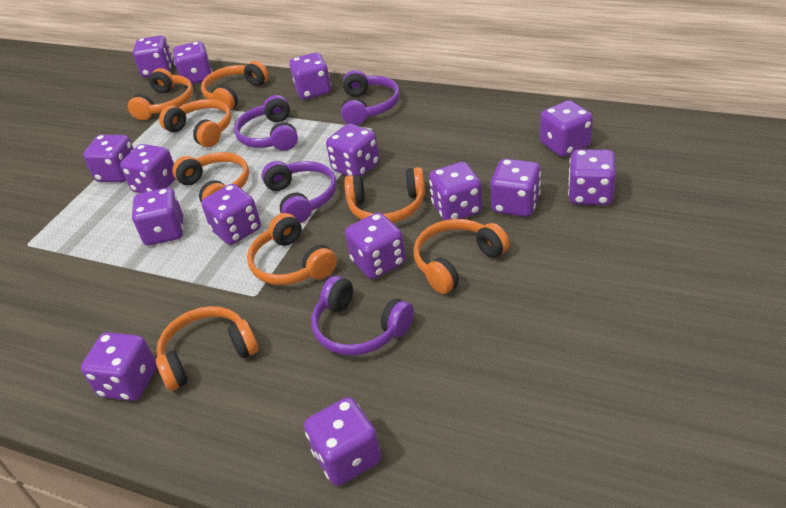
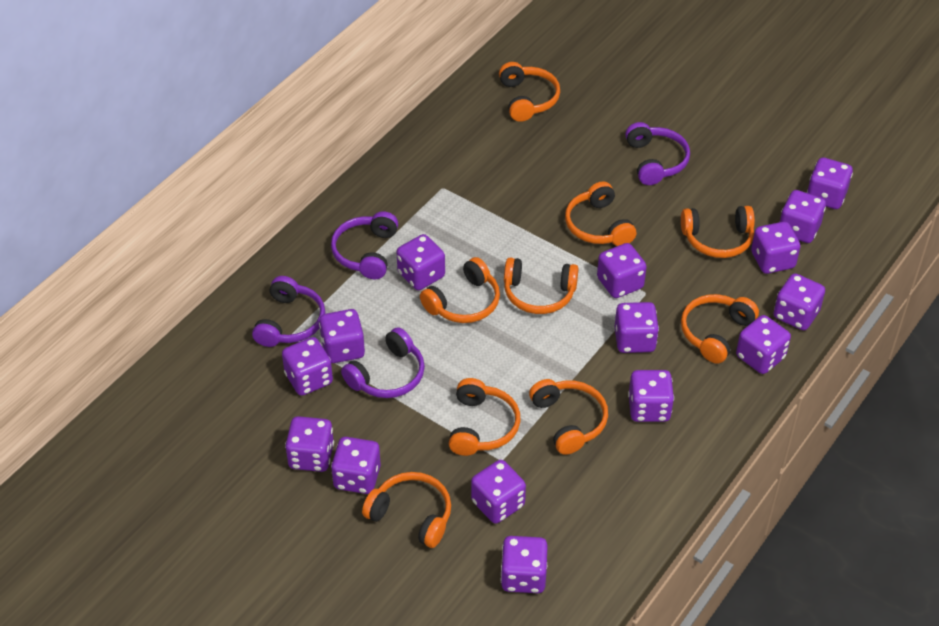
orange headphones: [128,68,193,120] [156,306,258,391] [159,99,232,147] [172,152,249,202] [201,61,269,112] [247,213,337,285] [344,167,425,223] [413,219,509,294] = 8 -> [362,472,451,548] [420,257,500,323] [449,378,521,456] [499,62,560,122] [504,258,578,314] [529,379,608,455] [565,181,636,246] [681,206,755,258] [681,294,759,364] = 9

